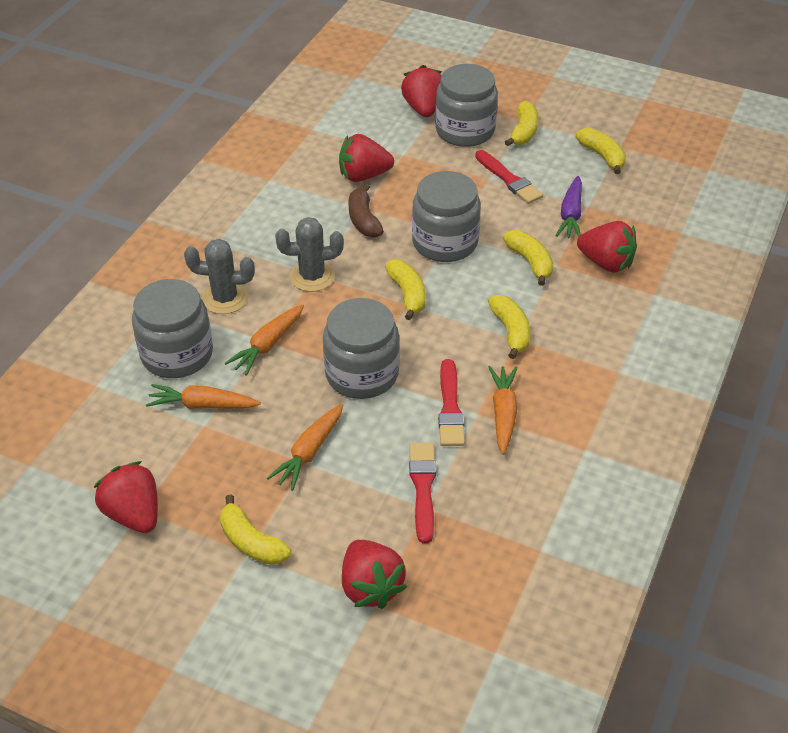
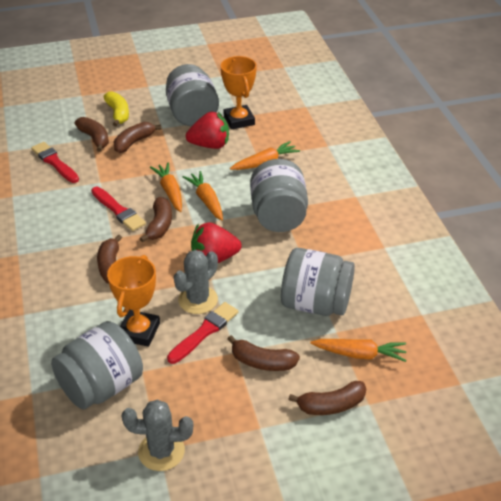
brown banana: [348,184,383,238] = 1 -> [75,117,109,152] [97,234,122,284] [114,122,161,153] [140,197,172,242] [228,335,300,371] [288,381,366,415] = 6
orange trophy: none = 0 -> [107,255,160,347] [221,56,257,129] = 2
purple carrot: [556,176,582,238] = 1 -> none = 0
red strawberry: [93,461,158,533] [339,134,394,182] [342,540,407,609] [401,65,442,117] [577,221,637,273] = 5 -> [186,112,229,149] [191,222,242,263] = 2
yellow banana: [220,494,291,565] [385,260,426,320] [488,295,530,359] [503,230,553,286] [505,101,538,146] [576,128,626,174] = 6 -> [104,91,129,126] = 1

